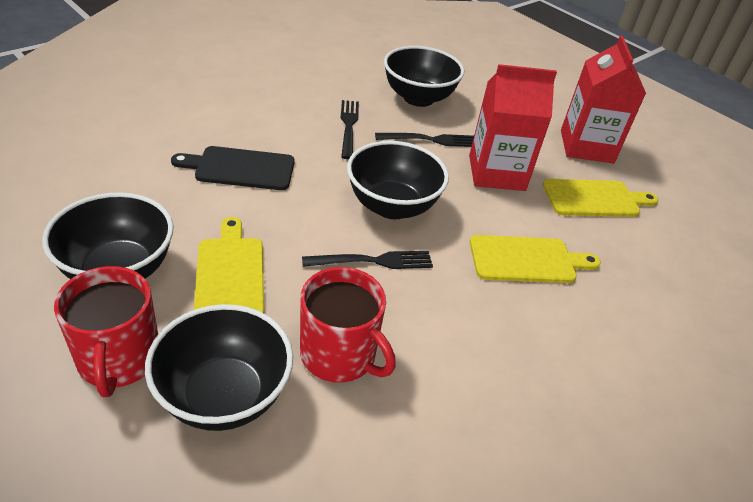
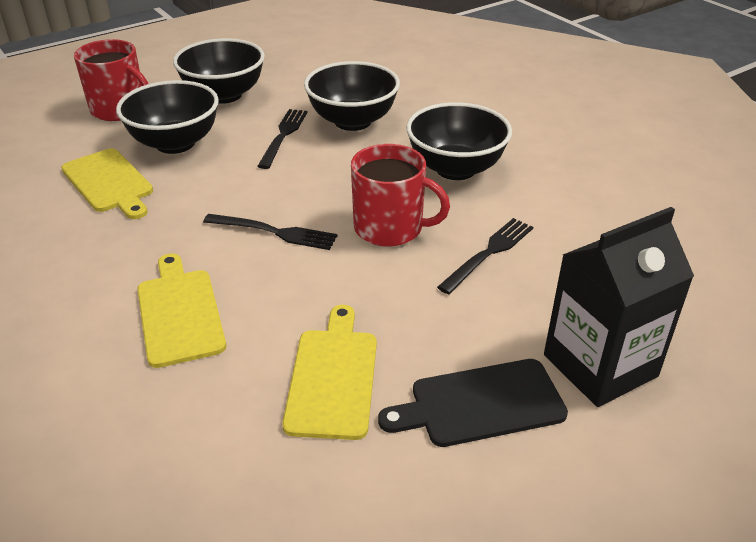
black carton: none = 0 -> [544,207,694,407] = 1
red carton: [469,64,557,191] [561,36,646,163] = 2 -> none = 0

